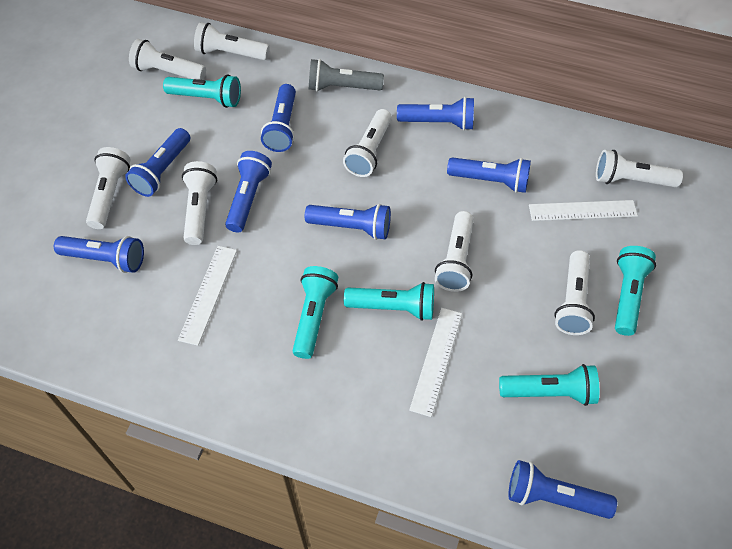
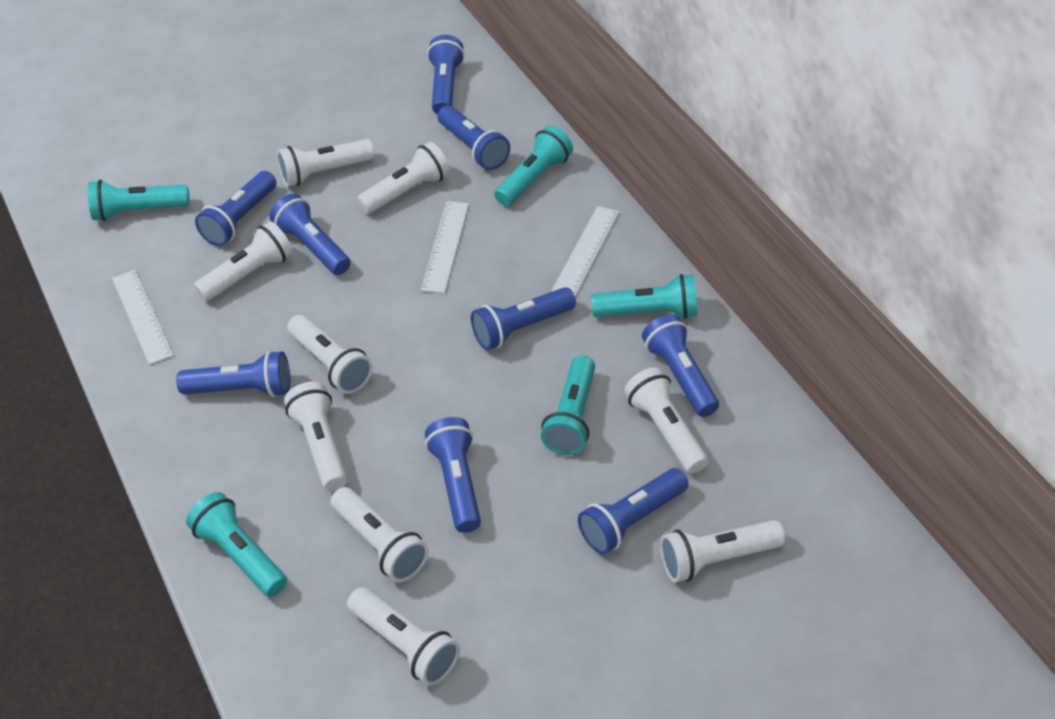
blue flashlight: [54,236,144,273] [125,128,190,197] [225,151,272,233] [261,84,296,152] [305,204,391,240] [397,97,474,130] [447,157,531,193] [508,460,617,519] = 8 -> [176,351,290,397] [195,171,276,246] [270,194,351,275] [425,417,481,533] [427,35,465,115] [437,105,510,170] [471,287,576,350] [578,468,688,554] [642,314,719,417] = 9
grey flashlight: [309,59,384,92] = 1 -> none = 0
white flashlight: [86,147,131,229] [129,39,206,80] [182,161,217,245] [194,22,270,60] [343,109,392,177] [435,211,474,292] [554,250,595,335] [596,150,683,187] = 8 -> [194,221,293,301] [277,139,375,187] [284,382,348,491] [287,315,373,394] [331,487,429,582] [347,587,460,686] [357,142,450,214] [624,367,708,474] [660,520,785,583] = 9

